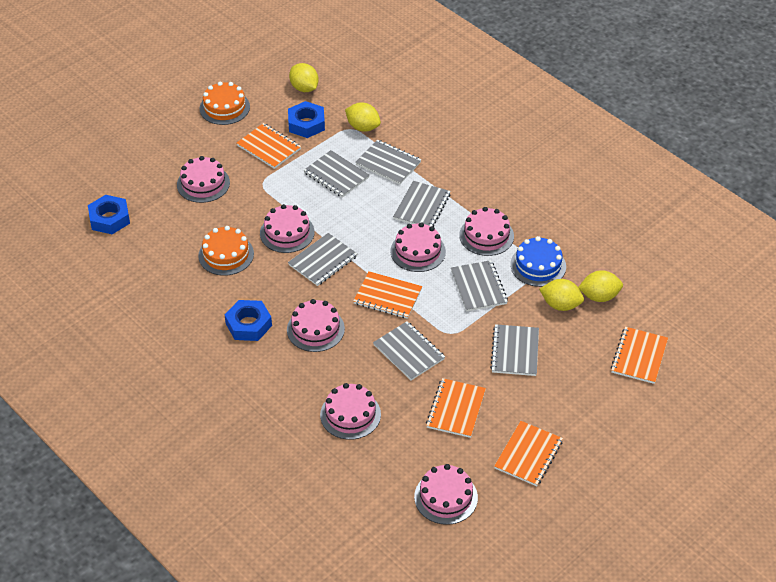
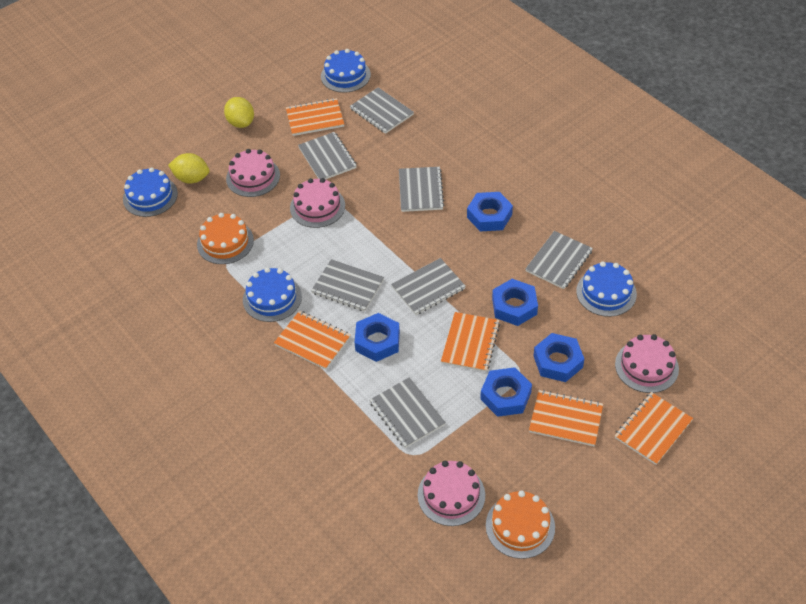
blue cake: [510,236,566,287] = 1 -> [123,168,178,217] [243,267,302,322] [321,49,371,93] [576,261,637,317] = 4
blue nut: [88,195,130,234] [225,300,272,341] [288,101,325,138] = 3 -> [354,313,400,362] [467,192,513,232] [480,367,532,417] [492,279,538,326] [533,333,584,382] = 5
pink cake: [177,156,230,203] [260,204,315,253] [287,299,345,352] [320,383,381,440] [391,222,446,272] [414,464,478,525] [459,207,514,256] = 7 -> [226,149,280,197] [290,178,345,228] [418,461,485,526] [615,334,679,393] = 4
yellow lemon: [289,63,319,92] [345,102,381,132] [539,279,584,311] [578,270,623,302] = 4 -> [168,153,209,184] [224,97,254,128] = 2

